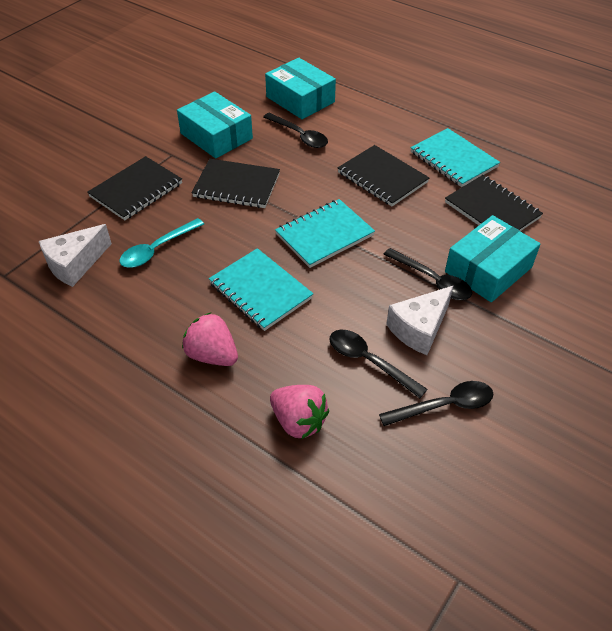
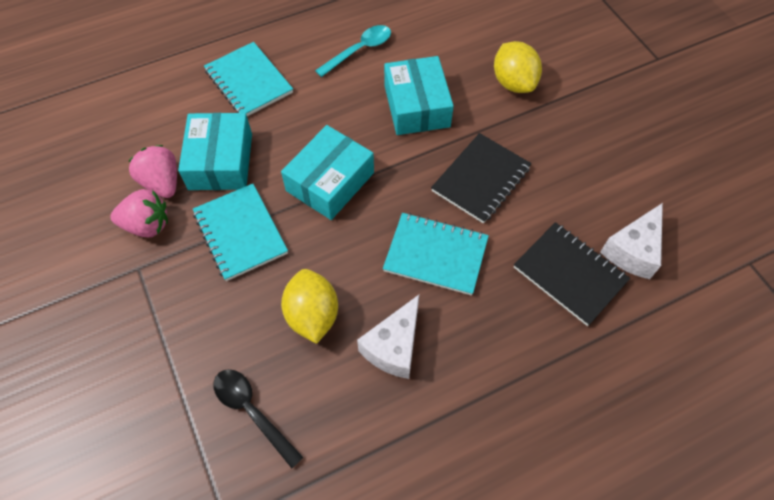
black notebook: [87,156,182,220] [192,159,280,208] [338,145,429,206] [445,175,543,231] = 4 -> [431,133,531,224] [514,222,630,326] = 2
black spoon: [263,113,328,148] [330,330,428,398] [379,381,493,426] [383,248,472,300] = 4 -> [214,369,303,468] = 1
yellow lemon: none = 0 -> [281,269,338,344] [494,41,542,93] = 2

